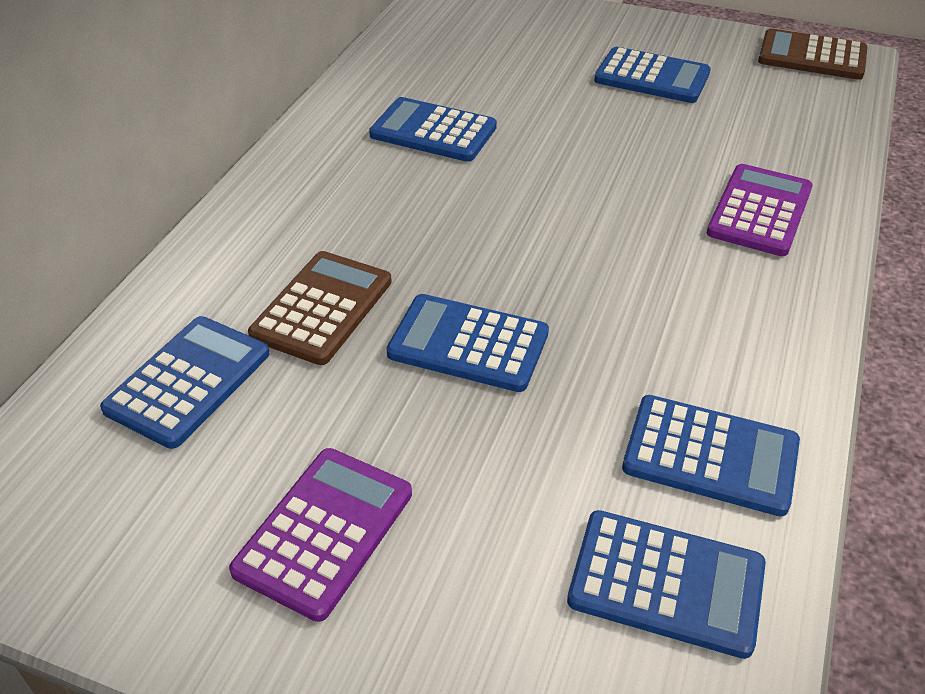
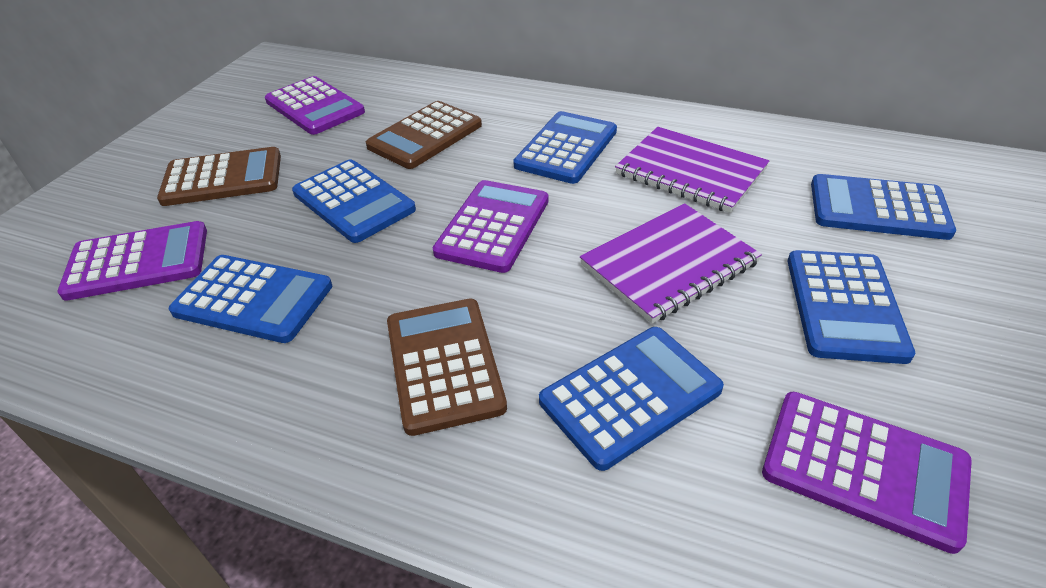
brown calculator: [248,251,392,365] [758,28,867,80] = 2 -> [157,147,281,206] [366,101,482,169] [387,299,507,436] = 3
purple calculator: [229,448,412,622] [707,164,813,256] = 2 -> [57,221,207,301] [265,76,365,135] [433,180,548,273] [762,392,972,554] = 4
purple notebook: none = 0 -> [580,203,762,324] [615,127,769,213] = 2

